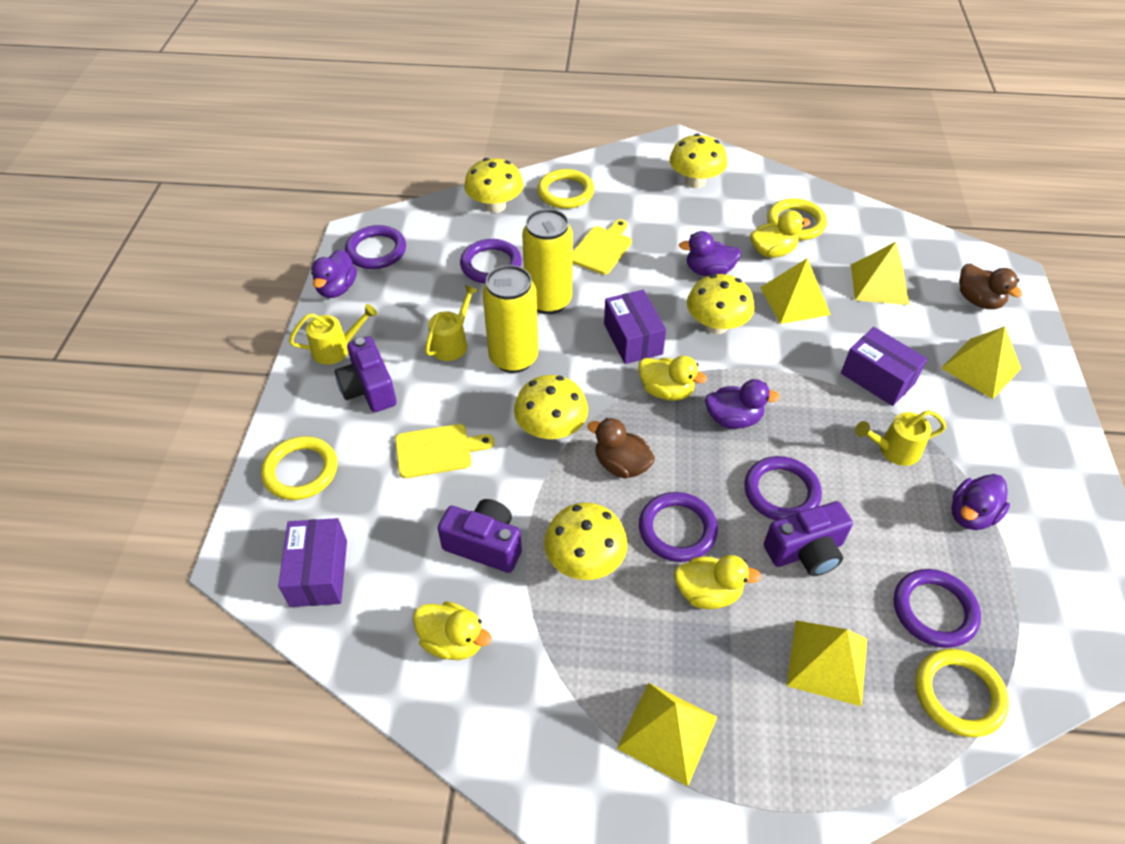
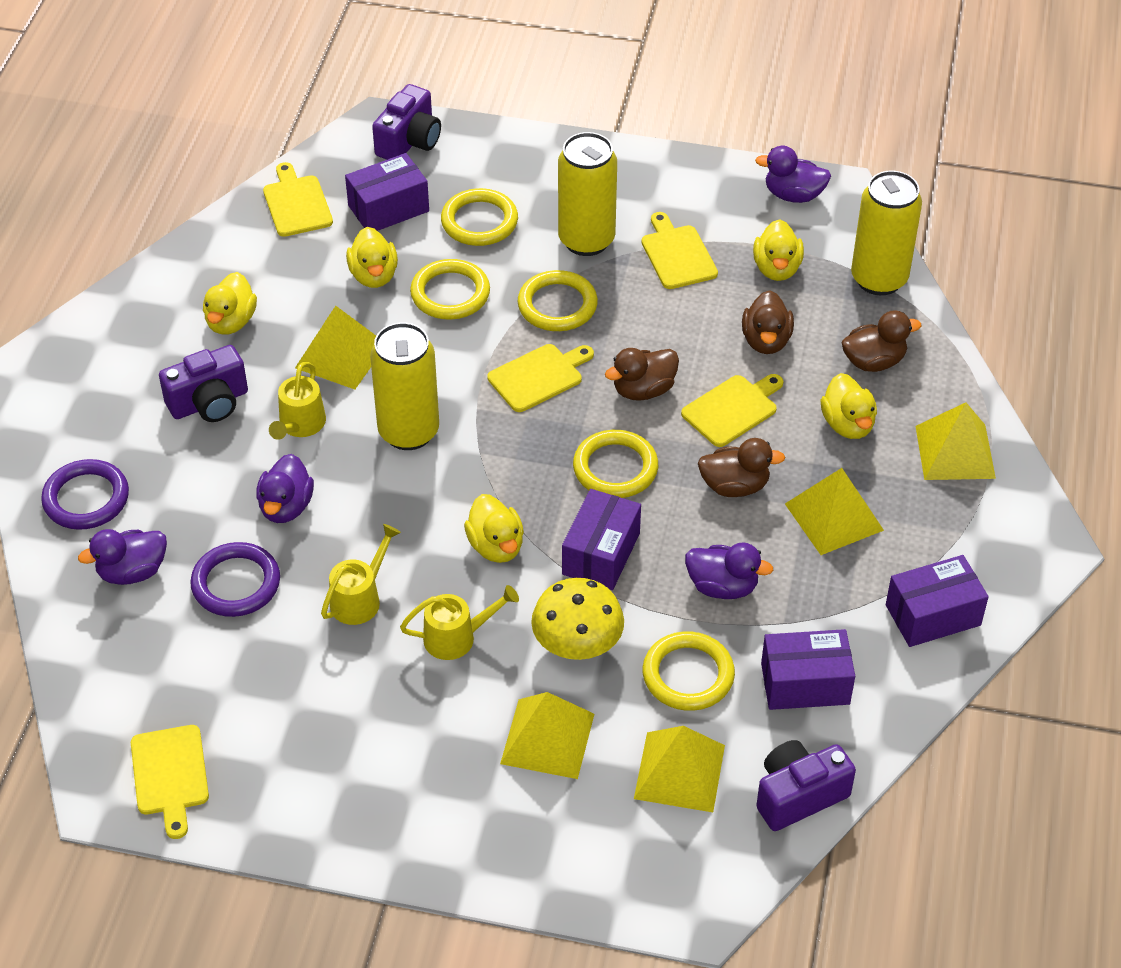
brown duck: [587,418,655,479] [959,264,1022,309] = 2 -> [605,348,679,401] [698,438,785,497] [742,290,794,354] [842,310,921,372] = 4
purple box: [278,518,347,607] [604,290,666,364] [841,327,928,406] = 3 -> [345,153,429,231] [562,489,641,590] [761,629,855,710] [886,555,988,647] = 4
purple ring: [345,225,406,269] [460,239,522,284] [639,492,718,562] [744,456,822,520] [894,569,981,648] = 5 -> [41,459,129,530] [190,542,280,617] = 2
yellow can: [482,265,538,373] [522,209,573,314] = 2 -> [370,322,439,450] [558,132,617,256] [851,171,922,295] = 3
yellow cutting board: [395,424,494,478] [573,219,632,275] = 2 -> [131,725,209,839] [263,162,333,237] [487,344,594,412] [641,212,718,289] [681,374,783,447] = 5
yellow duck: [413,601,492,660] [638,356,707,401] [674,555,761,609] [750,210,810,258] = 4 -> [203,272,257,334] [346,227,398,288] [464,494,524,563] [753,219,804,281] [821,373,877,439] = 5
yellow mushroom: [464,158,524,213] [514,375,588,440] [544,503,628,580] [670,134,727,188] [687,274,755,334] = 5 -> [531,578,624,660] = 1
yellow ring: [261,436,337,500] [537,169,594,209] [767,198,827,240] [915,649,1009,737] = 4 -> [410,259,490,320] [441,188,518,246] [518,270,598,331] [573,430,658,498] [643,632,735,711] = 5

